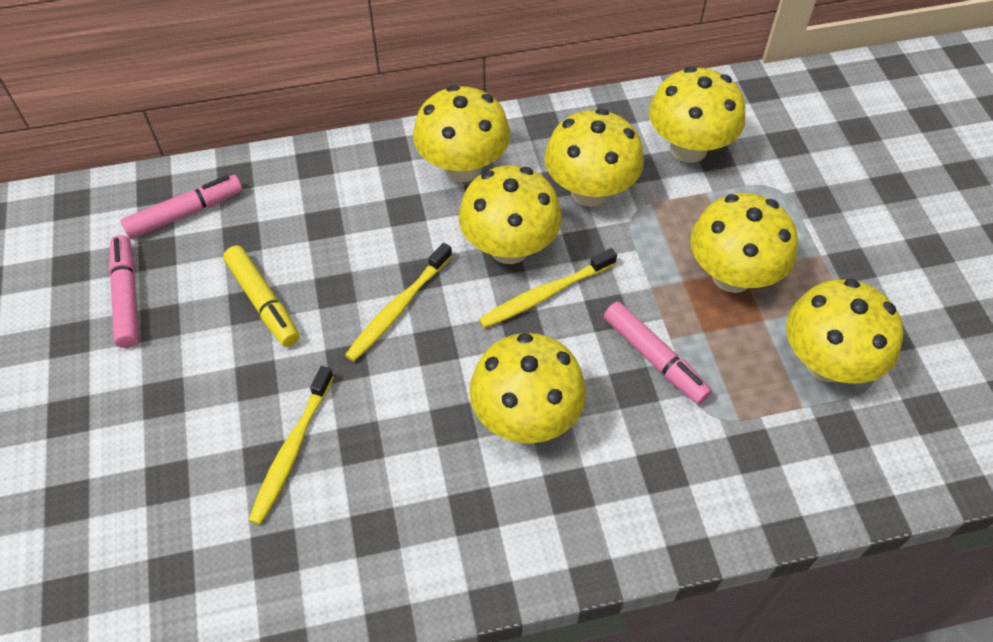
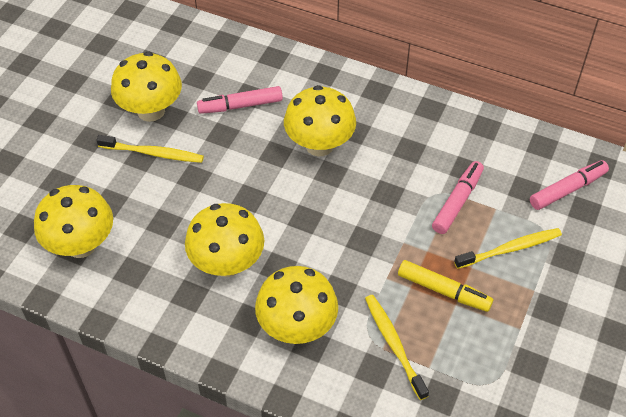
yellow mushroom: [413,85,510,182] [459,166,562,264] [469,333,586,443] [544,109,644,207] [649,67,745,163] [690,193,798,293] [786,279,903,384] = 7 -> [34,185,113,258] [111,52,182,122] [185,203,264,277] [255,266,338,344] [284,85,356,156] = 5

